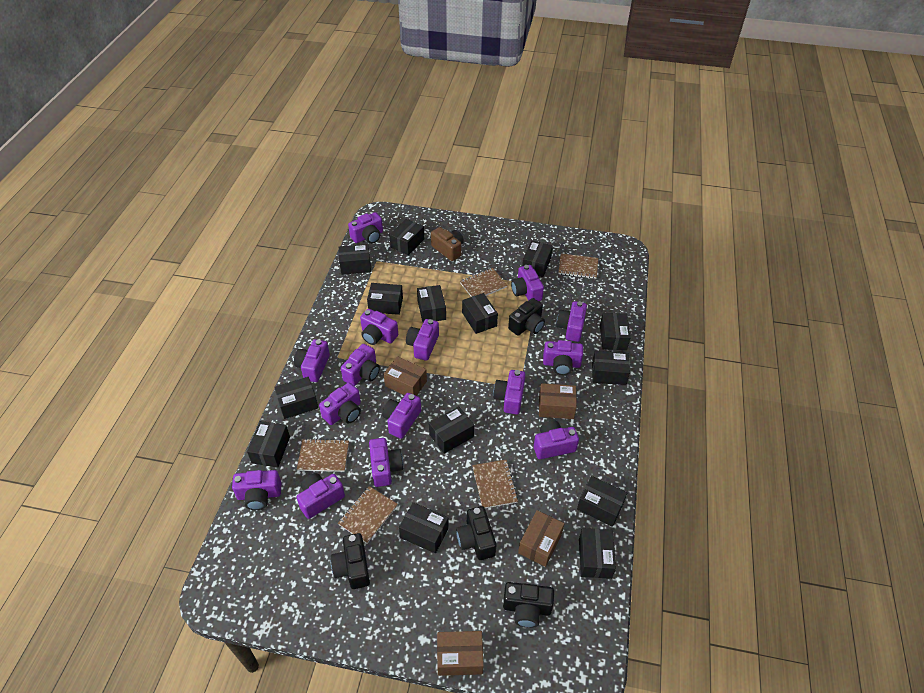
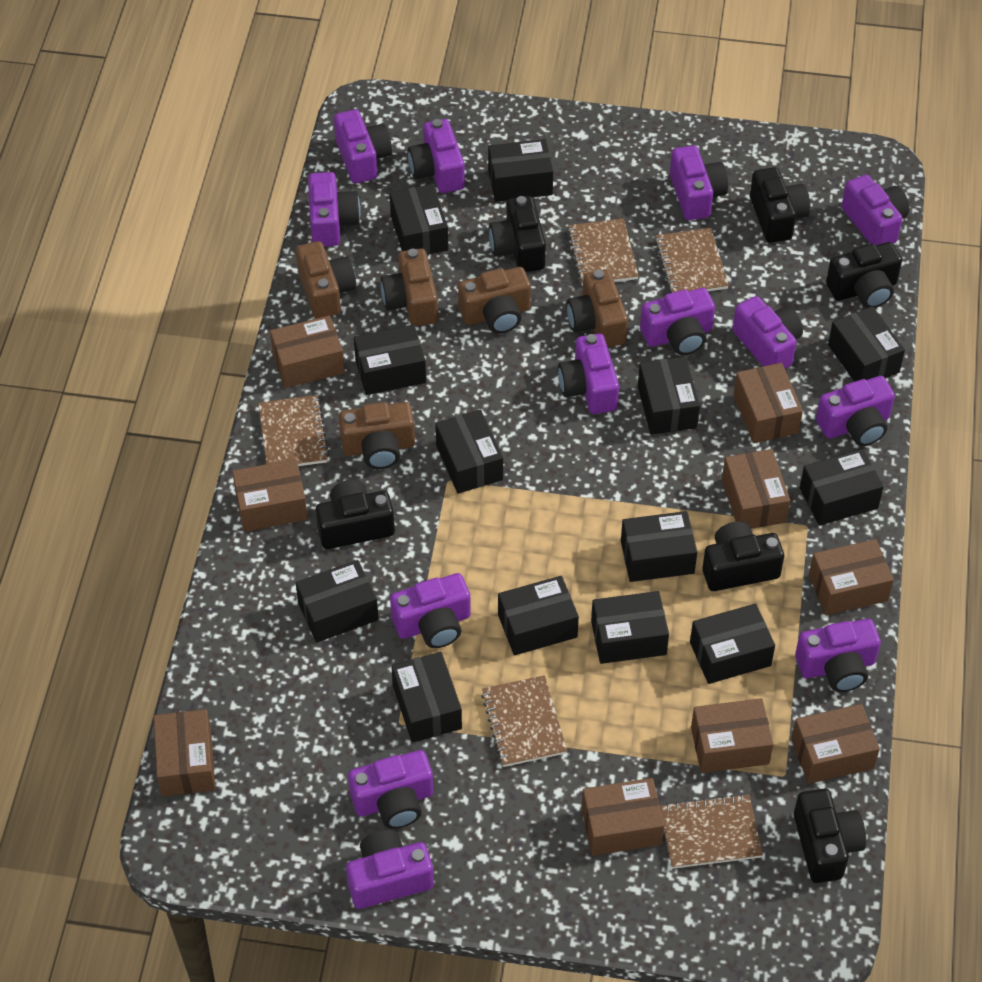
black box: [247,421,290,468] [274,377,318,419] [339,244,371,275] [367,283,403,315] [390,219,424,255] [399,502,449,553] [417,285,446,322] [429,406,474,454] [462,293,498,334] [522,240,553,277] [577,476,627,527] [579,528,616,579] [592,350,630,385] [600,313,631,350] = 14 -> [296,560,378,643] [354,324,426,395] [390,184,448,255] [391,652,462,743] [435,410,503,494] [488,139,553,202] [498,576,579,656] [591,591,669,664] [621,511,697,582] [638,357,700,435] [690,604,775,684] [800,449,884,526] [828,306,905,382] = 13
black camera: [331,533,370,589] [456,506,496,560] [503,582,554,628] [508,298,545,336] = 4 -> [316,480,395,549] [489,196,546,272] [702,521,784,591] [750,167,810,243] [794,789,866,883] [826,242,902,308] = 6
brown box: [384,356,427,396] [437,631,484,676] [518,510,564,567] [539,383,577,419] = 4 -> [153,709,215,796] [232,459,308,532] [270,316,345,388] [581,778,664,856] [691,698,773,773] [722,449,790,529] [734,363,803,443] [791,704,880,784] [809,539,894,616] = 9
brown camera: [431,227,464,261] = 1 -> [296,241,356,319] [339,402,415,469] [381,248,438,326] [458,267,531,334] [566,269,628,347] = 5
purple camera: [232,470,282,510] [294,339,330,382] [296,473,345,519] [319,382,361,425] [341,344,380,386] [348,212,383,244] [360,309,398,345] [369,438,403,487] [382,393,421,439] [406,319,439,361] [493,370,526,414] [511,265,544,301] [534,421,579,459] [543,340,583,375] [556,301,587,342] = 15 -> [308,172,361,247] [334,109,392,183] [346,830,434,909] [348,750,433,829] [390,573,471,648] [408,119,465,193] [558,334,619,414] [640,288,715,355] [670,145,728,220] [733,296,803,369] [795,619,881,692] [816,376,895,446] [842,174,909,245] = 13

